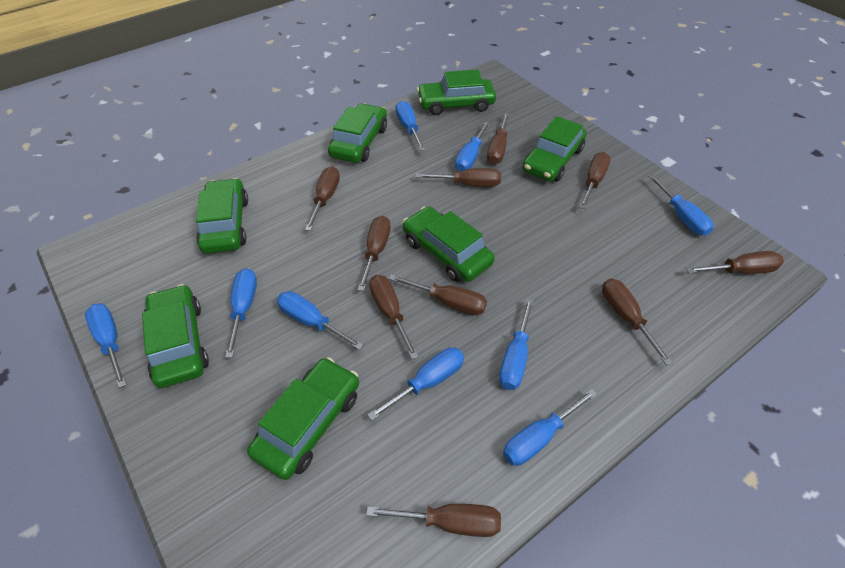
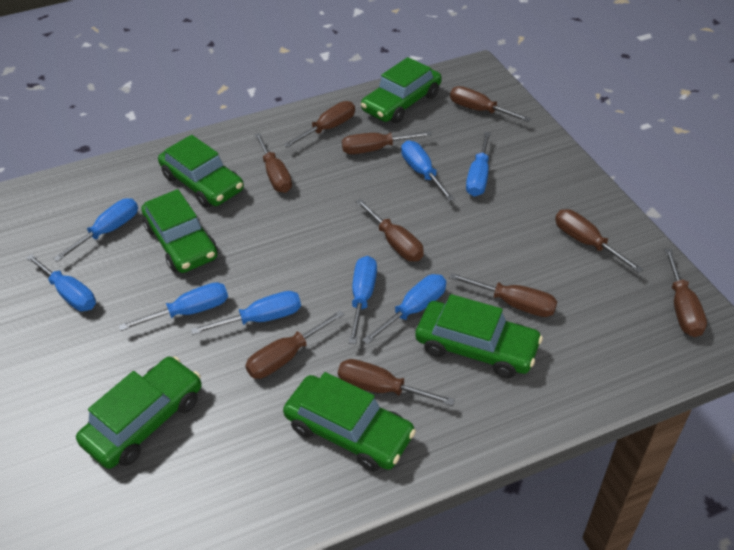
blue screwdriver: [85,303,127,388] [225,268,257,358] [277,291,363,350] [367,347,464,421] [395,101,426,151] [455,121,490,172] [499,298,534,390] [503,389,597,466] [648,174,713,236] = 9 -> [26,254,96,311] [53,198,138,262] [119,282,228,331] [191,291,301,335] [349,256,377,344] [362,274,446,345] [401,141,455,201] [466,132,491,197] = 8
green car: [142,284,209,388] [196,178,248,254] [247,357,359,480] [328,103,387,163] [403,206,495,282] [417,69,496,115] [522,116,587,182] = 7 -> [76,356,202,469] [141,189,218,273] [158,135,244,208] [283,372,416,472] [361,57,442,123] [415,294,543,378] = 6

